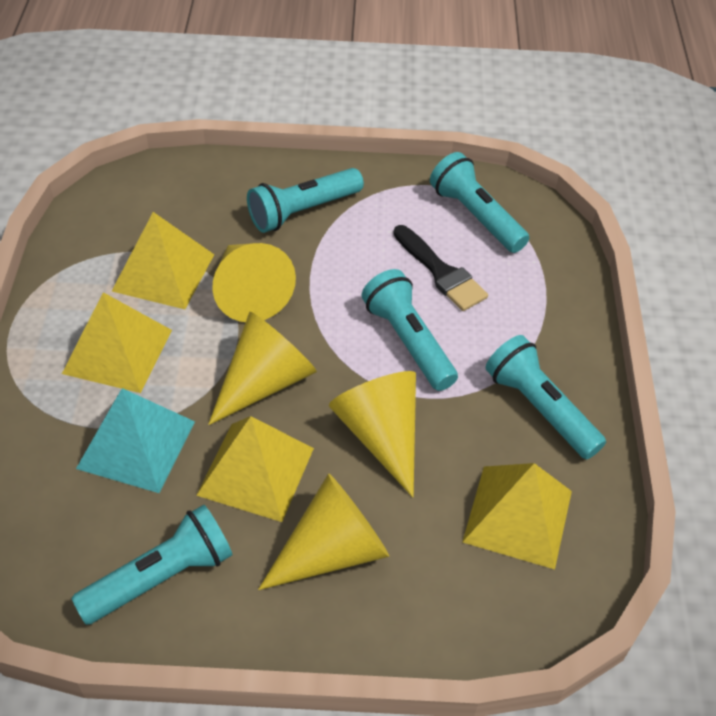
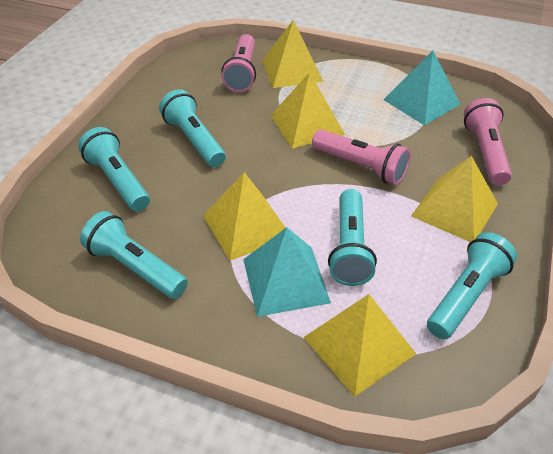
black brush: [393,225,488,311] = 1 -> none = 0
pink flashlight: none = 0 -> [221,34,256,92] [312,129,411,185] [464,98,512,185] = 3
turquoise pyramid: [76,388,195,493] = 1 -> [243,227,331,317] [384,50,461,125] = 2
yellow cone: [208,312,317,425] [212,243,296,322] [258,474,389,590] [329,371,416,497] = 4 -> none = 0
yellow pyramid: [62,292,172,393] [112,212,214,309] [196,416,314,522] [463,463,572,569] = 4 -> [203,172,286,261] [262,20,324,88] [271,72,345,148] [303,294,416,397] [411,156,498,242] = 5

